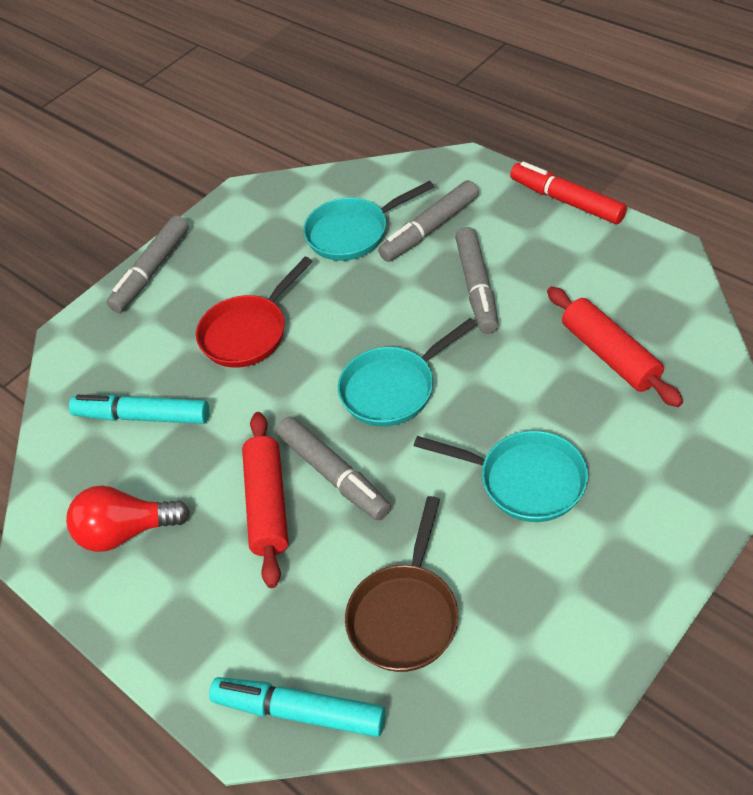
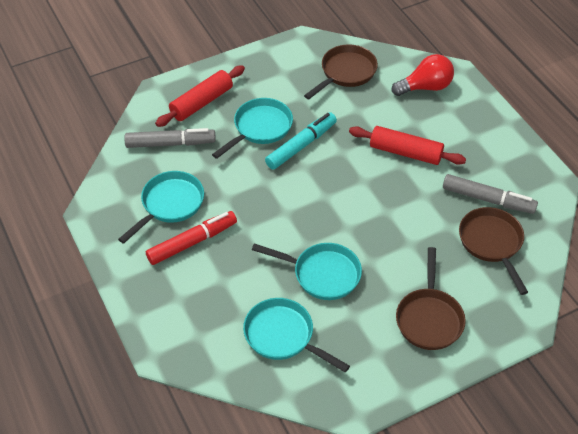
brown pan: [345,496,459,672] = 1 -> [304,44,378,99] [396,247,466,350] [459,207,528,295] = 3
grey marker: [107,215,189,313] [276,417,391,521] [378,180,479,262] [455,227,499,334] = 4 -> [124,128,216,148] [443,174,538,214] = 2
red pan: [196,257,313,368] = 1 -> none = 0
turquoise marker: [69,395,210,424] [209,677,386,737] = 2 -> [265,112,337,170] = 1
turquoise pan: [303,181,434,261] [338,318,477,427] [414,431,588,522] = 3 -> [118,171,204,244] [212,98,293,159] [243,298,350,373] [252,243,362,300] = 4

